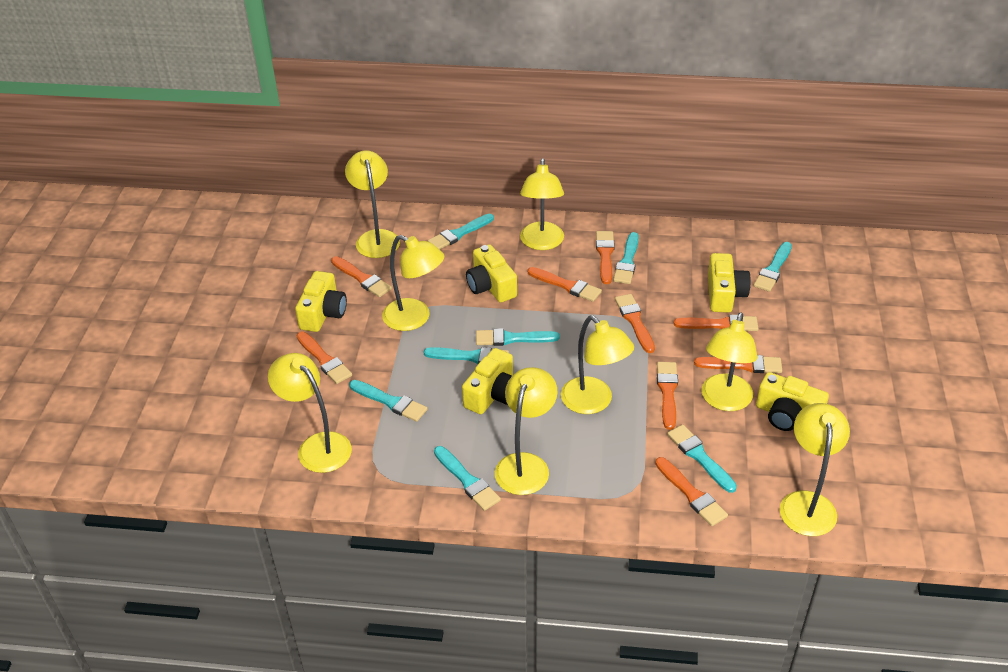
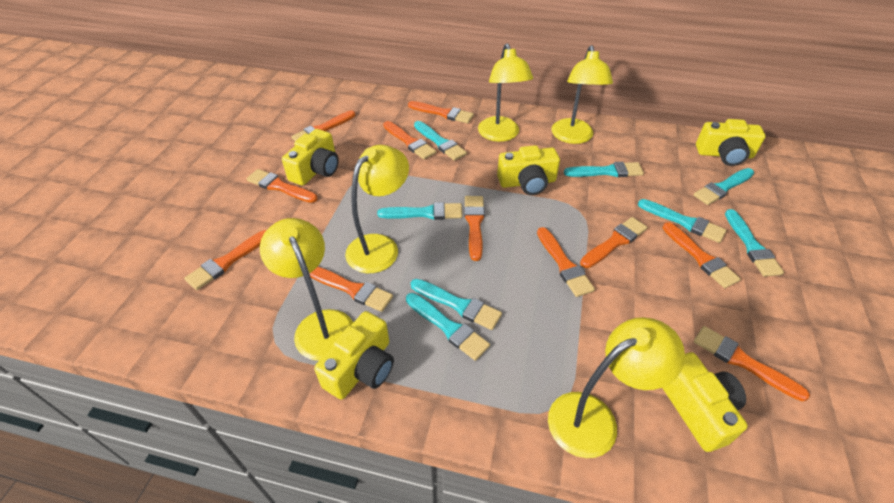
orange brush: [296,332,352,384] [331,256,392,297] [528,267,602,302] [596,231,615,284] [615,294,655,353] [655,457,728,526] [657,362,678,430] [674,315,759,331] [694,355,782,373] = 9 -> [184,230,267,290] [246,169,318,203] [291,110,355,141] [309,267,393,312] [383,121,436,159] [408,101,474,123] [464,196,485,261] [537,227,595,297] [580,217,647,268] [663,222,741,288] [694,326,810,401] = 11
yellow lamp: [268,353,352,473] [345,150,400,258] [382,235,444,331] [495,367,557,495] [520,158,564,250] [561,315,634,414] [701,312,757,411] [780,403,850,536] = 8 -> [260,218,353,361] [345,145,409,273] [478,43,533,142] [548,317,685,458] [552,45,613,144] = 5

